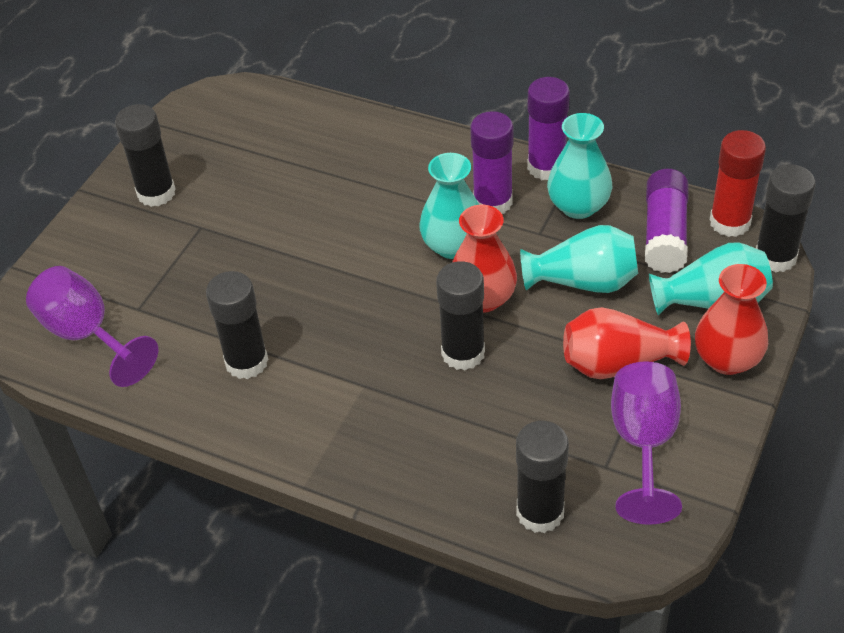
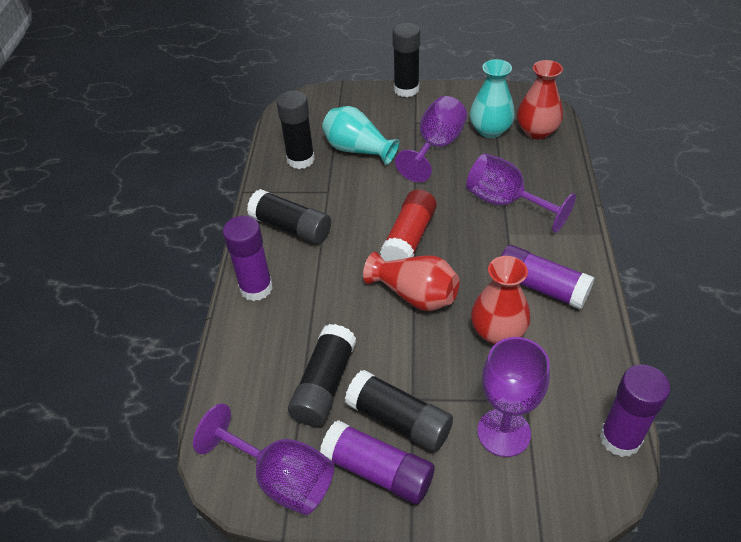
purple glue stick: [470,111,513,214] [527,77,570,180] [645,169,689,273] = 3 -> [223,216,273,301] [320,420,435,505] [501,245,595,310] [600,364,670,457] = 4
purple goblet: [26,266,158,387] [611,362,682,525] = 2 -> [193,403,334,515] [395,96,467,182] [466,153,576,233] [477,337,550,457] = 4
turquoise vase: [419,153,479,259] [520,225,638,293] [547,113,612,219] [649,242,773,315] = 4 -> [322,106,400,165] [470,59,515,138] = 2

